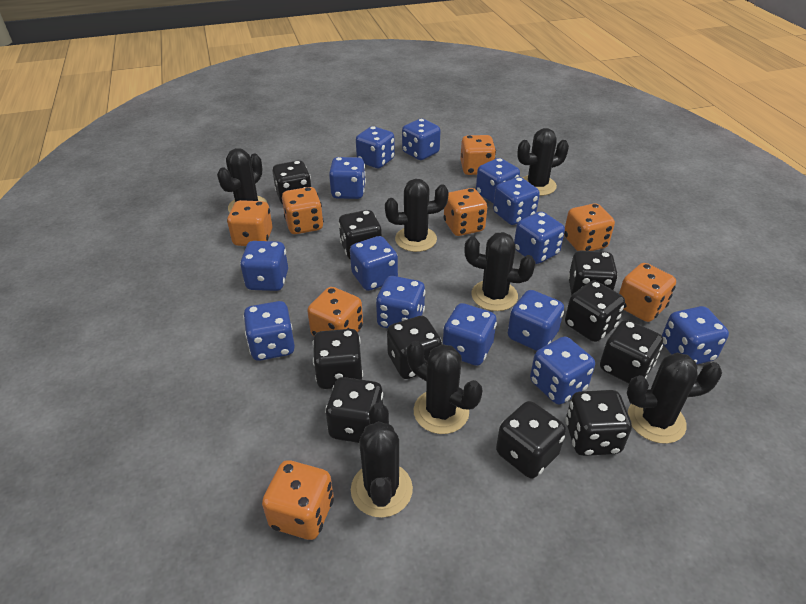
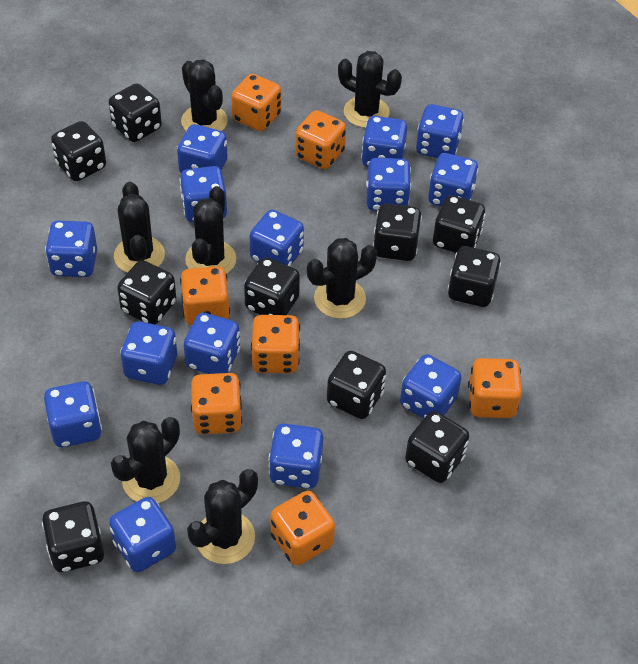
orange dice: [227,200,272,246] [262,460,334,540] [282,187,324,234] [307,287,363,336] [443,188,487,236] [460,135,496,175] [564,203,615,251] [619,263,676,322] = 8 -> [180,266,230,325] [191,373,242,434] [231,74,281,131] [251,315,300,373] [271,491,335,566] [295,110,346,169] [468,358,522,418] = 7

